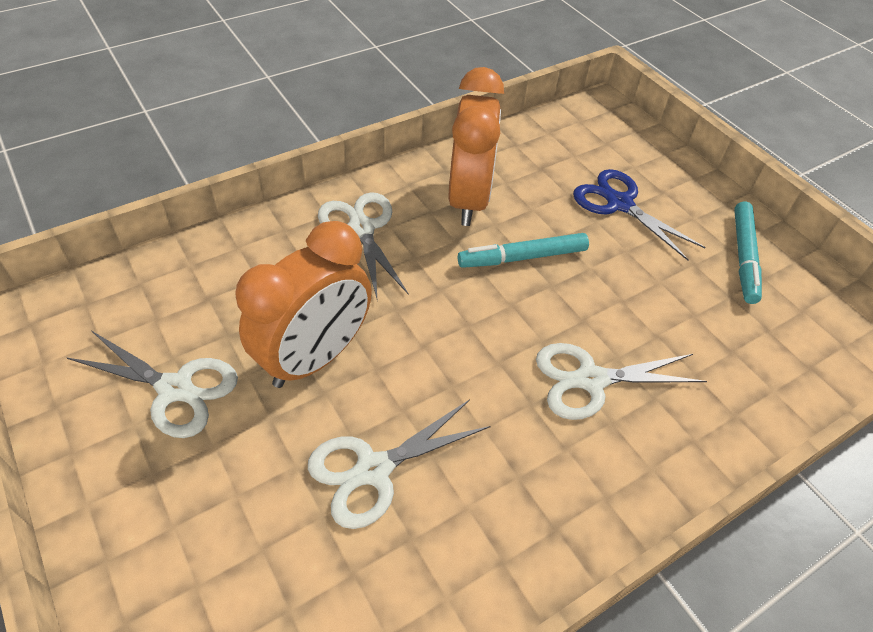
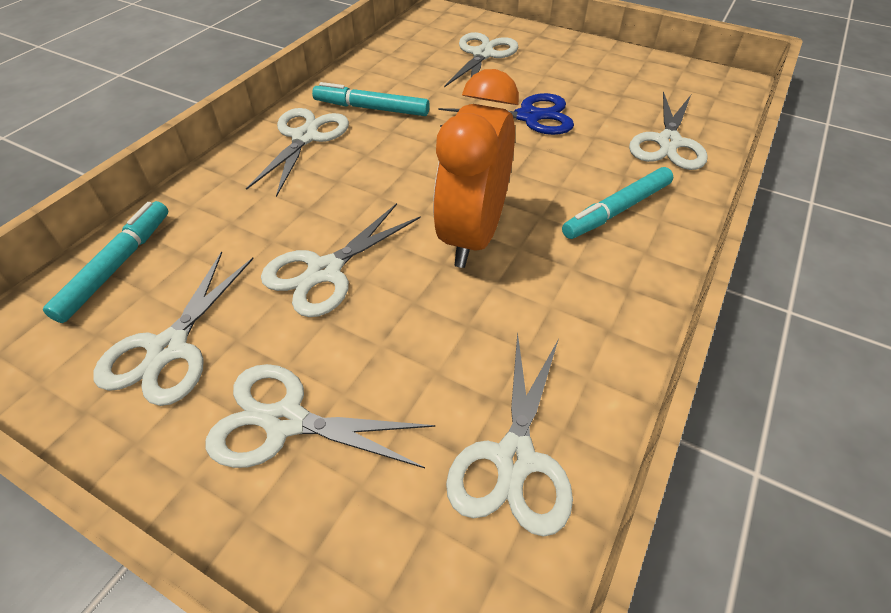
orange clock: [236,221,372,388] [449,67,504,226] = 2 -> [433,69,519,268] = 1
turquoise marker: [458,233,589,268] [734,202,762,304] = 2 -> [43,201,168,323] [312,82,430,116] [562,167,673,239] = 3
white scissors: [67,331,238,438] [308,399,491,529] [318,192,409,302] [536,343,707,420] = 4 -> [93,251,254,406] [206,364,435,468] [246,108,349,197] [261,203,421,317] [444,32,518,87] [446,332,573,537] [629,91,708,170] = 7

